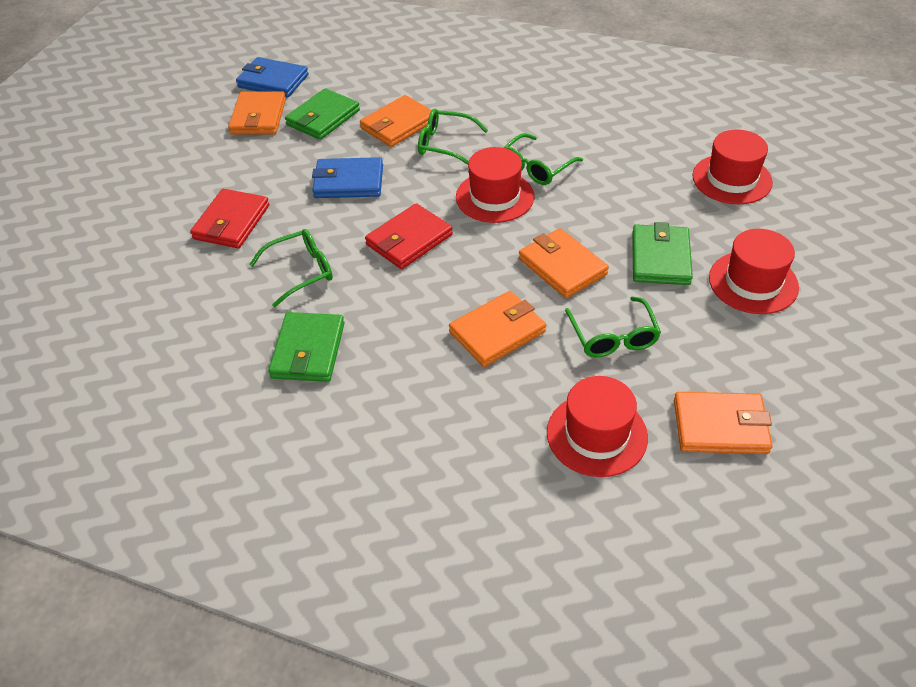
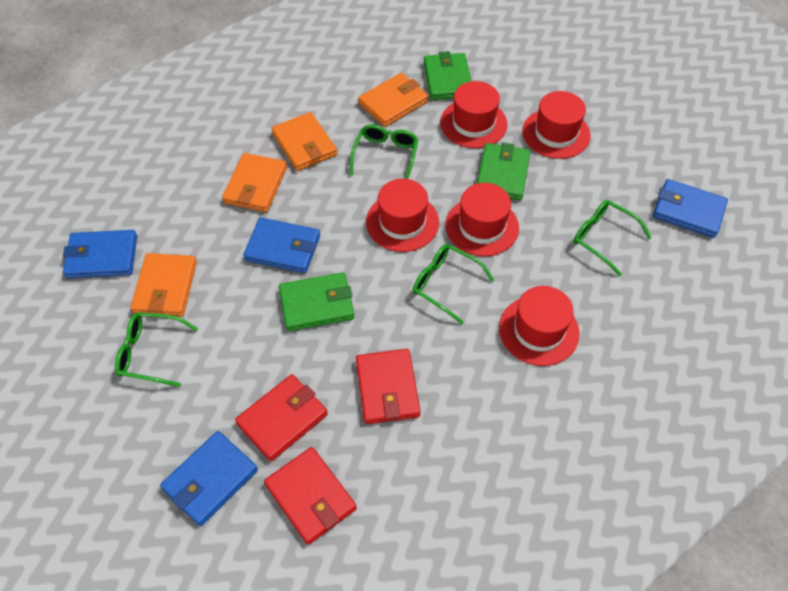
blue wallet: [236,57,309,97] [312,157,383,198] = 2 -> [63,230,137,278] [160,431,258,526] [243,218,320,273] [653,179,728,238] = 4
orange wallet: [228,91,286,134] [360,95,432,147] [449,291,546,367] [519,228,609,298] [674,392,772,454] = 5 -> [131,253,197,317] [222,153,287,212] [271,112,337,171] [358,73,429,127] = 4
red hat: [456,147,534,223] [547,376,648,477] [693,129,773,204] [709,229,799,314] = 4 -> [366,179,439,252] [440,81,507,148] [445,183,519,257] [499,286,579,366] [522,91,590,159] = 5
red wallet: [190,189,269,248] [365,203,453,269] = 2 -> [235,374,328,461] [264,447,357,545] [356,349,421,424] = 3

